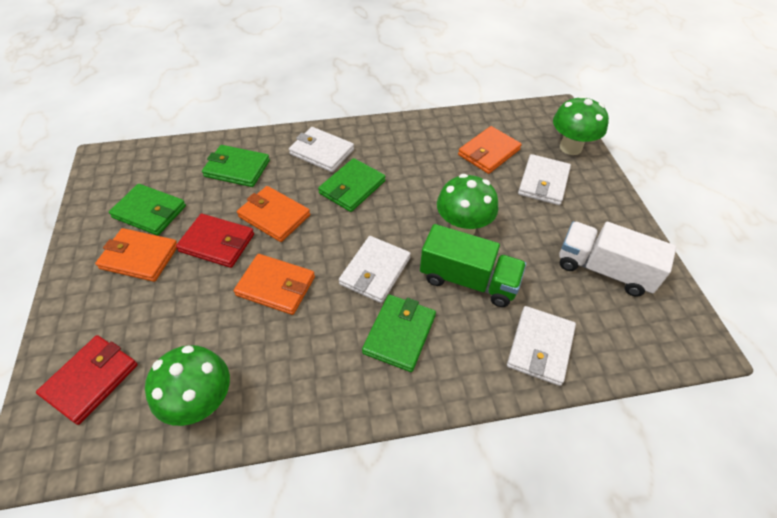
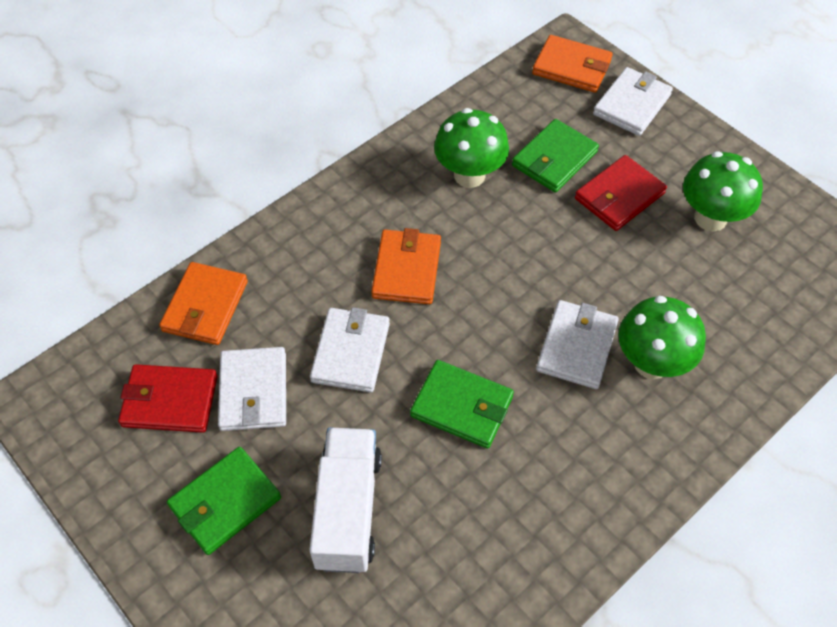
green truck: [420,224,526,307] = 1 -> none = 0
green wallet: [109,184,186,236] [202,145,270,187] [318,158,386,212] [362,295,436,372] = 4 -> [167,447,281,555] [410,360,514,449] [512,119,599,193] = 3
orange wallet: [95,228,177,282] [234,254,315,315] [237,186,310,242] [458,126,522,174] = 4 -> [159,262,248,345] [371,228,441,305] [532,35,613,93] = 3

